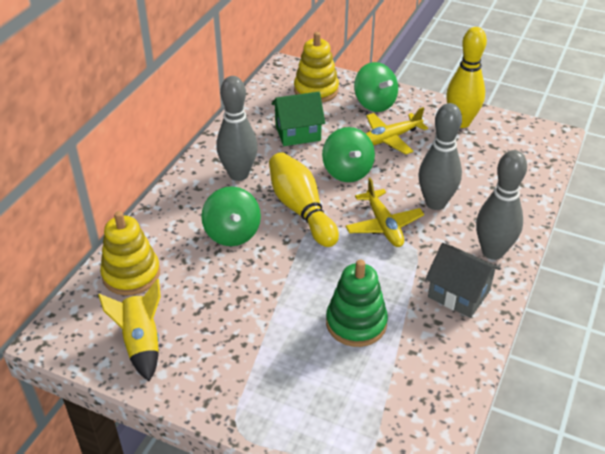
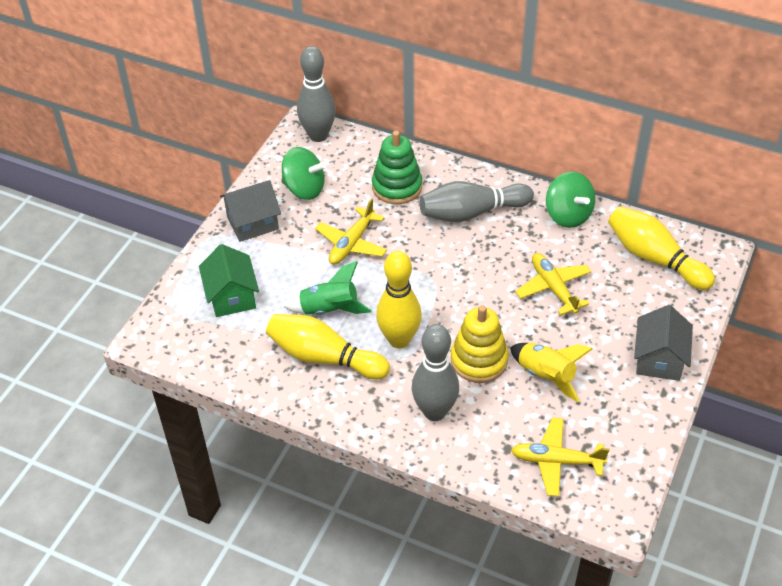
green rocket: none = 0 -> [284,261,372,315] = 1
green spinning top: [201,186,261,246] [322,127,375,182] [354,62,398,112] = 3 -> [282,147,326,200] [546,172,595,228] = 2
grey house: [425,243,501,318] = 1 -> [220,180,281,242] [634,305,693,381] = 2
yellow bowling pin: [269,152,339,247] [446,27,487,128] = 2 -> [266,314,390,380] [376,251,422,348] [608,206,715,290] = 3
yellow plane: [345,178,424,247] [366,107,428,154] = 2 -> [315,198,387,265] [511,417,609,497] [515,253,591,315] = 3
yellow stacking toy: [100,211,160,296] [294,32,339,103] = 2 -> [451,305,509,383] = 1

